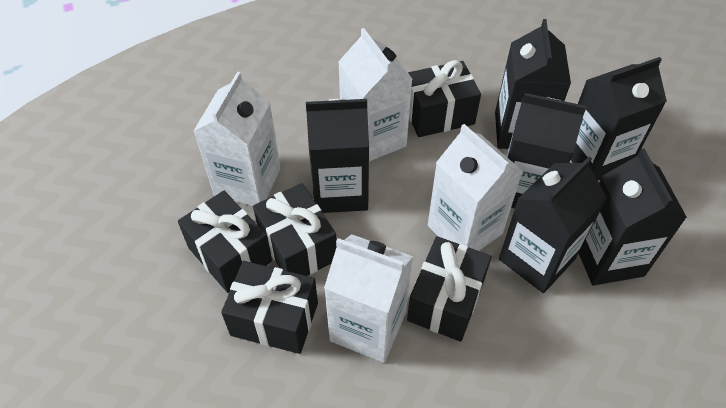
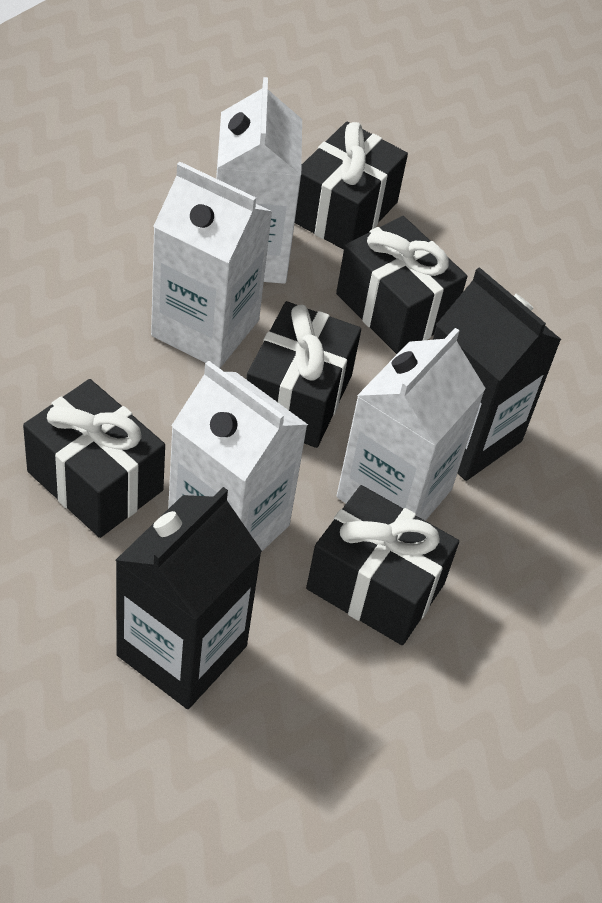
black carton: [306,99,369,213] [495,19,571,149] [499,157,607,293] [507,93,586,208] [571,57,667,181] [579,148,687,285] = 6 -> [115,487,262,709] [433,267,562,481] = 2

